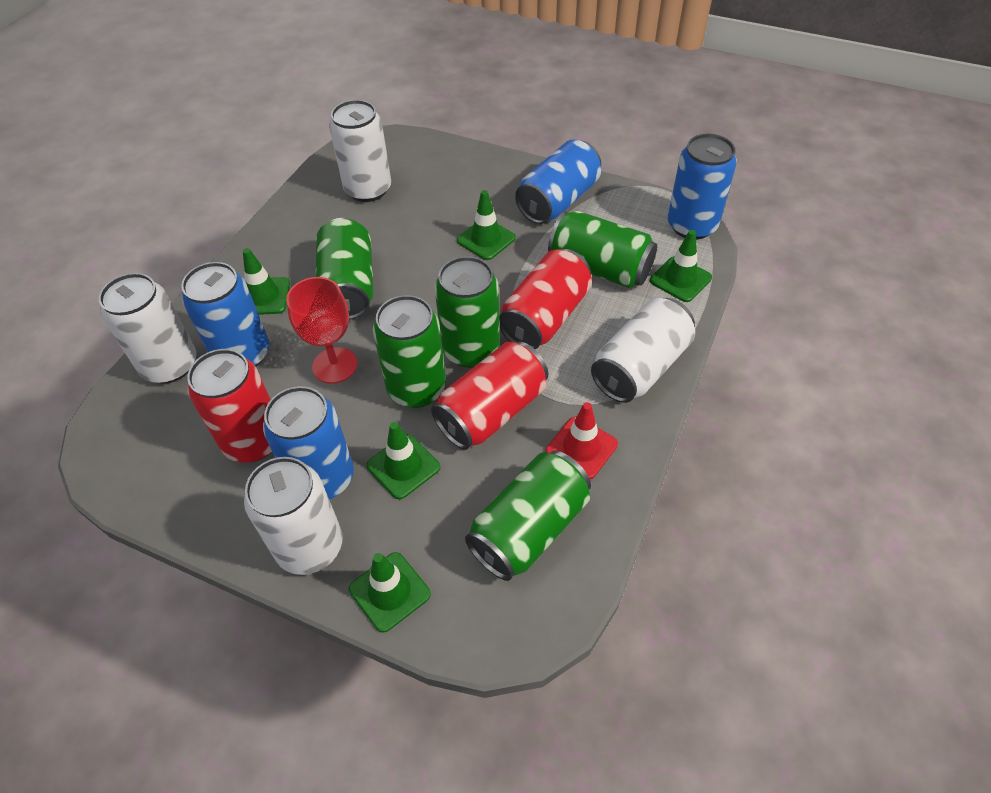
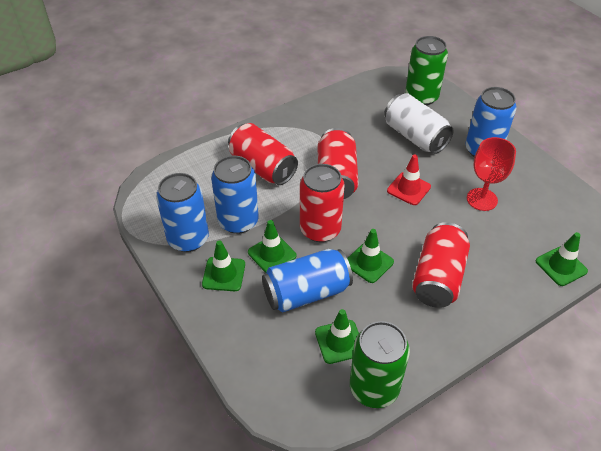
green can: [316,218,374,320] [373,295,446,408] [435,256,500,368] [465,451,591,581] [548,211,657,288] = 5 -> [350,321,410,408] [405,36,448,106] = 2
red can: [187,349,272,463] [431,342,548,450] [499,249,592,349] = 3 -> [228,123,298,185] [300,164,345,242] [318,128,359,199] [412,222,470,308] = 4
white can: [99,273,196,384] [244,457,343,575] [329,100,391,202] [591,298,695,403] = 4 -> [384,93,454,154] = 1

